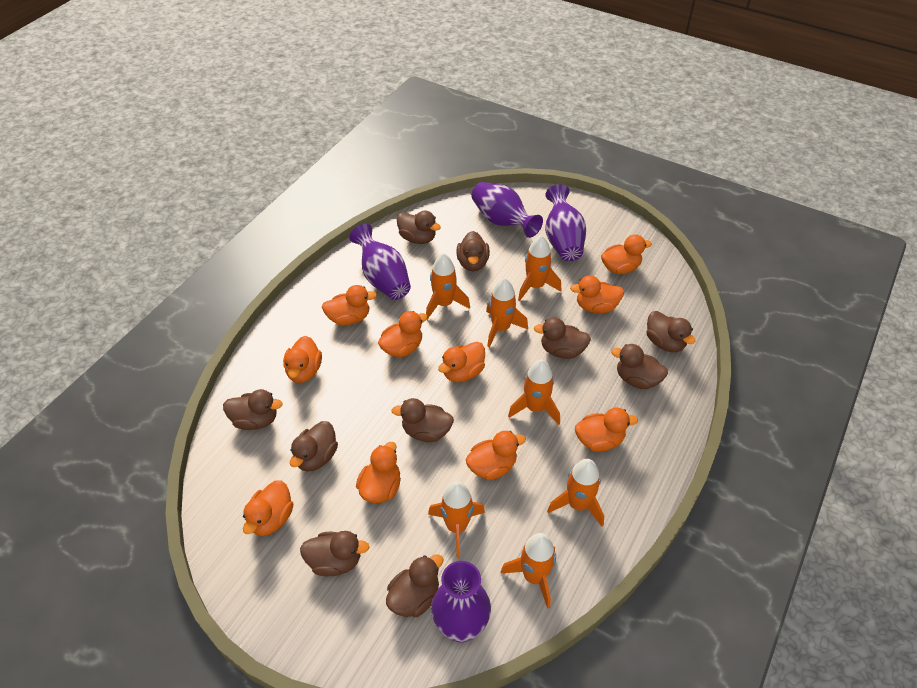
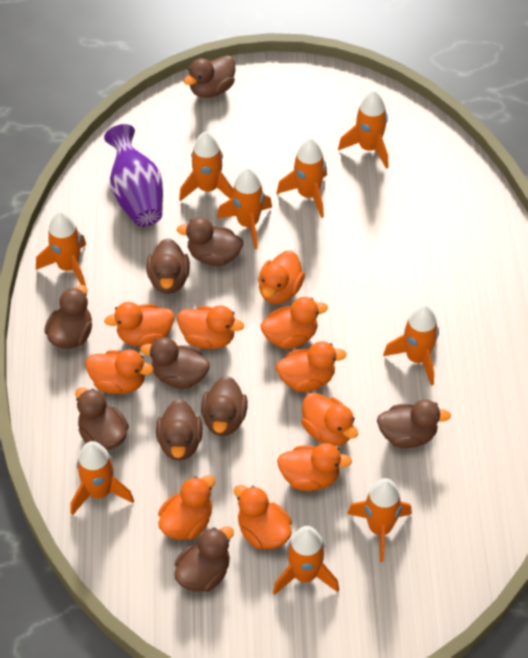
orange rocket: [426,253,470,320] [428,481,485,558] [486,278,528,347] [501,533,556,609] [508,360,560,425] [518,235,561,301] [547,459,604,527] = 7 -> [36,211,86,286] [70,441,134,516] [179,131,233,201] [217,167,272,249] [273,526,339,595] [277,138,327,218] [338,90,388,169] [347,478,412,562] [383,304,439,386] = 9
purple vase: [349,224,411,300] [431,561,491,643] [471,182,543,238] [545,184,586,261] = 4 -> [104,124,163,227] = 1

